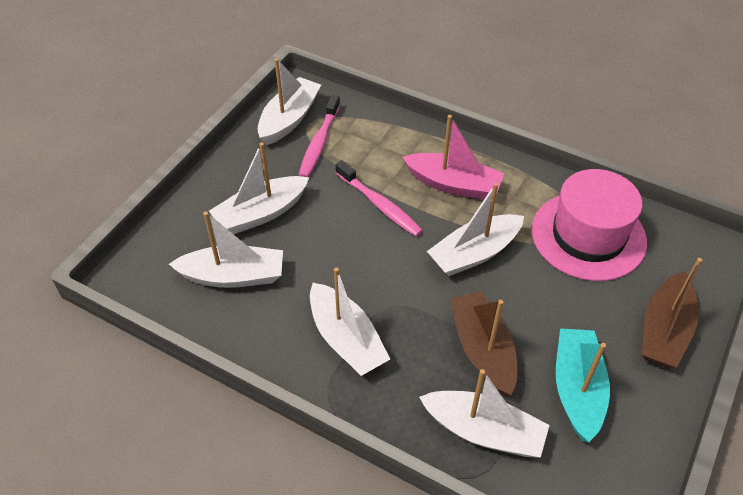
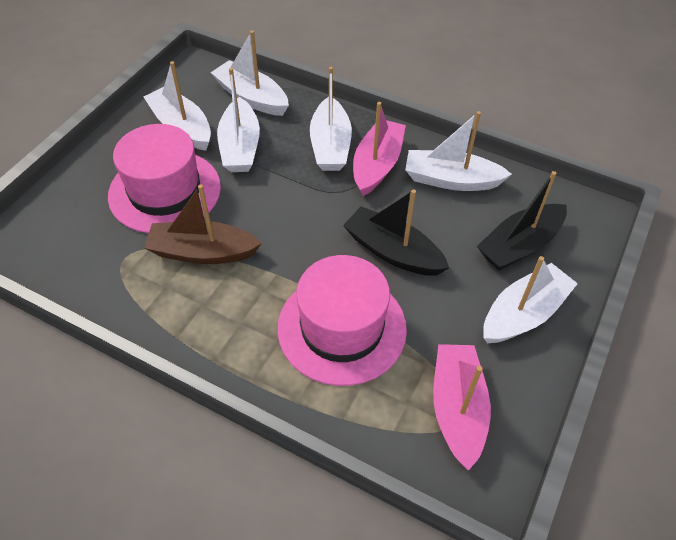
black boat: none = 0 -> [343,189,449,276] [477,171,567,270] = 2
brown boat: [450,291,517,396] [642,258,702,368] = 2 -> [144,184,262,264] = 1
pink boat: [402,115,504,200] = 1 -> [353,102,406,196] [433,344,491,471] = 2
pink hat: [532,169,647,281] = 1 -> [108,124,221,233] [277,255,407,386] = 2
pink toothbrush: [298,95,340,177] [336,160,423,237] = 2 -> none = 0
turquoise boat: [556,328,610,442] = 1 -> none = 0

